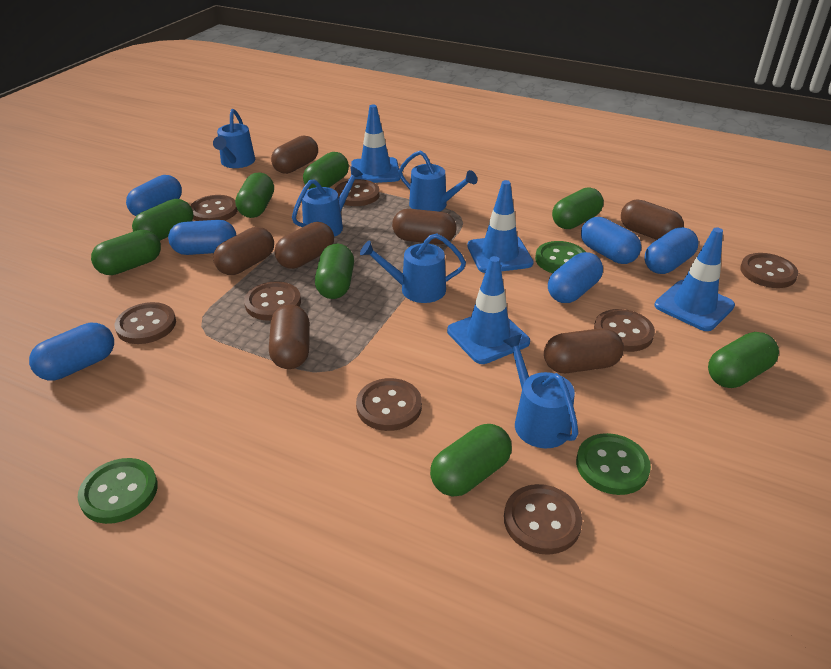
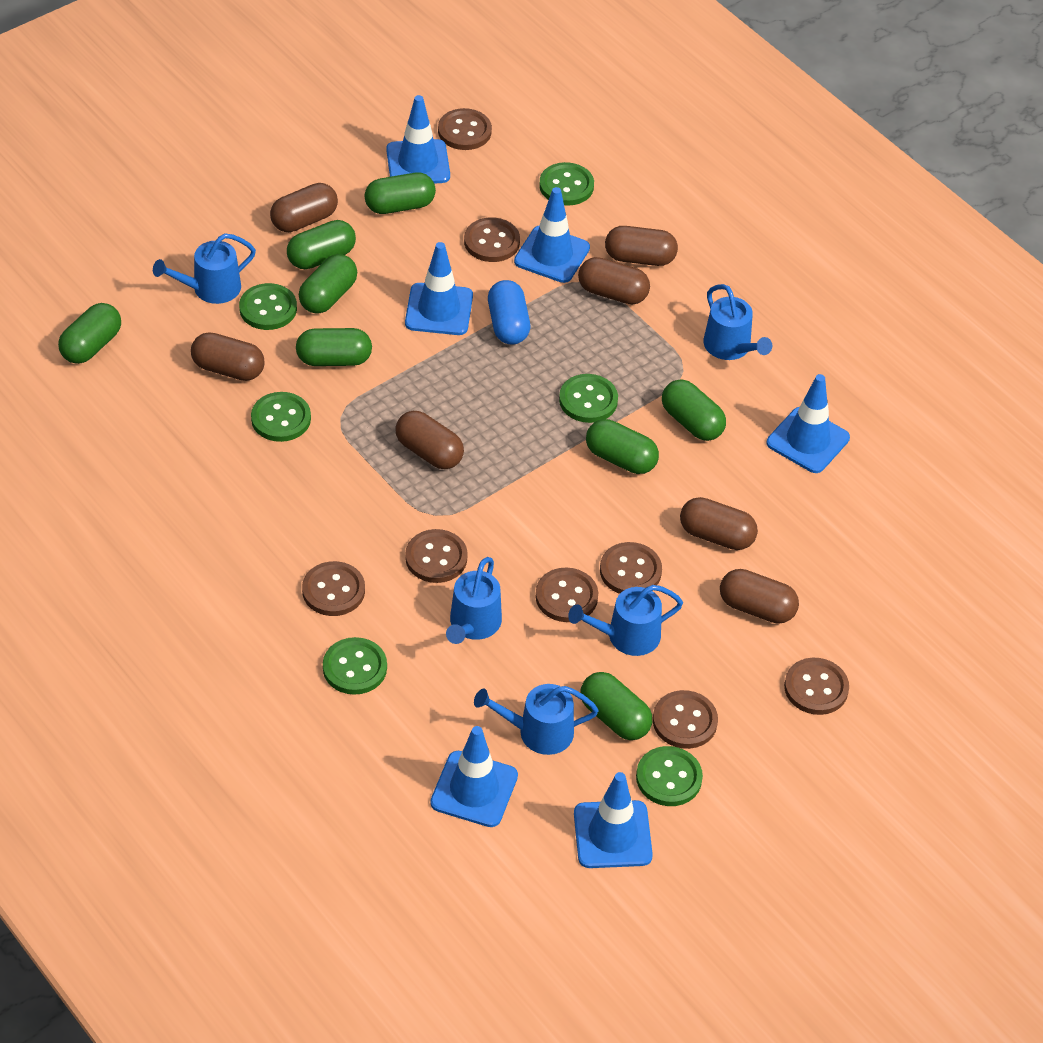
blue capsule: [29,323,114,380] [126,175,182,216] [168,220,236,255] [548,252,603,303] [581,217,641,264] [644,227,698,274] = 6 -> [488,280,530,344] = 1
blue traffic cone: [351,105,400,183] [447,256,530,364] [467,180,533,273] [654,227,735,331] = 4 -> [386,95,450,184] [405,242,473,335] [430,726,518,827] [514,187,590,283] [574,772,653,868] [767,374,850,473] = 6
green button: [78,458,158,524] [535,241,586,273] [576,433,651,495] = 3 -> [239,283,297,330] [251,392,311,442] [323,637,387,695] [539,162,594,206] [559,374,618,423] [636,746,703,806] = 6

